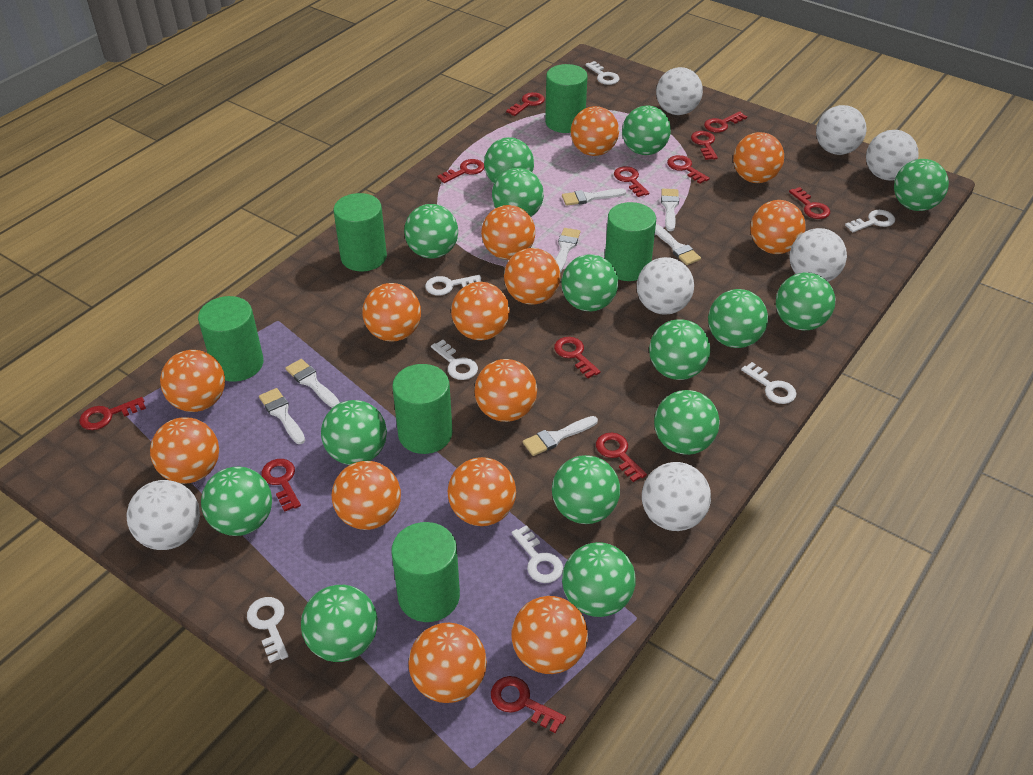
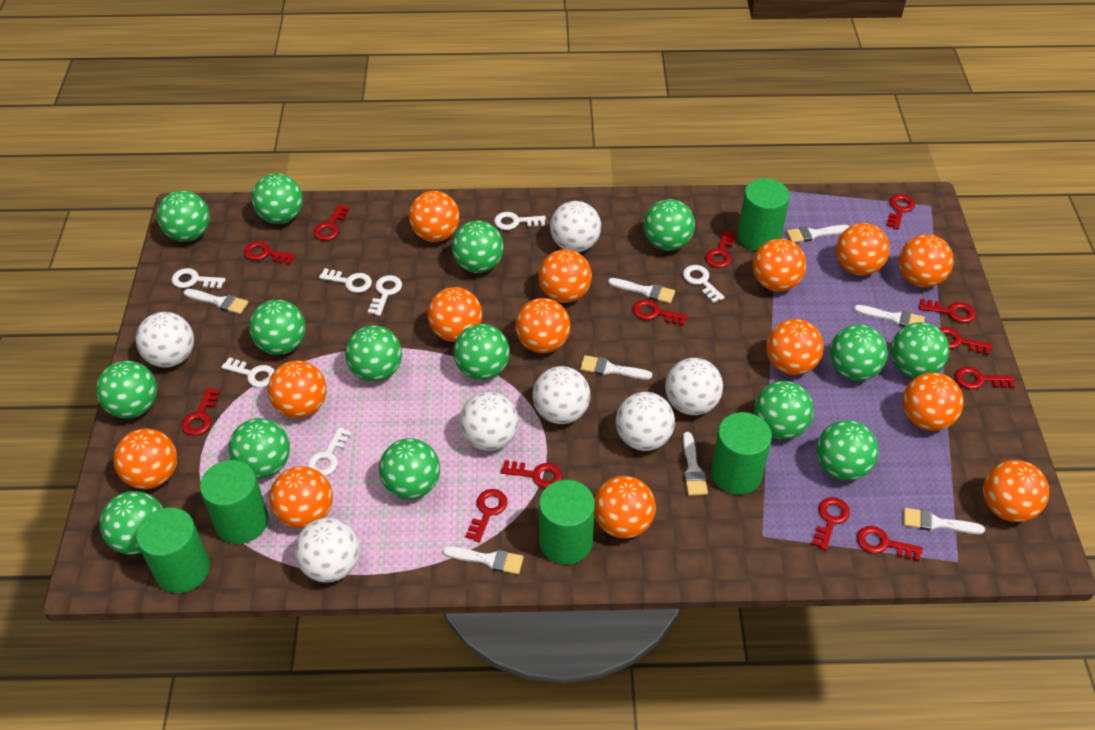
green cylinder: [198,296,263,382] [333,193,387,272] [391,522,460,622] [392,364,453,454] [545,64,588,133] [605,202,656,281] = 6 -> [136,507,210,593] [200,460,268,544] [539,480,595,565] [711,412,772,495] [738,178,790,251] = 5
red key: [79,397,146,430] [261,459,301,512] [437,159,484,183] [491,676,566,733] [506,92,545,116] [554,337,601,378] [596,433,647,482] [614,166,649,197] [667,155,710,184] [691,131,718,160] [704,111,747,133] [789,187,830,219] = 12 -> [182,388,220,436] [244,241,295,265] [313,205,350,241] [465,489,507,542] [501,460,562,488] [633,299,688,326] [705,230,736,268] [812,497,850,550] [857,526,923,561] [886,194,915,229] [919,299,976,323] [939,327,992,355] [955,367,1015,389] = 13
white brush: [259,388,305,444] [286,359,340,408] [523,416,598,456] [555,228,581,272] [562,189,626,206] [655,224,701,265] [661,189,679,231] = 7 -> [184,289,249,314] [443,546,524,575] [580,355,652,380] [608,278,675,304] [683,432,708,496] [786,225,850,243] [854,305,925,327] [904,508,985,534] = 8

